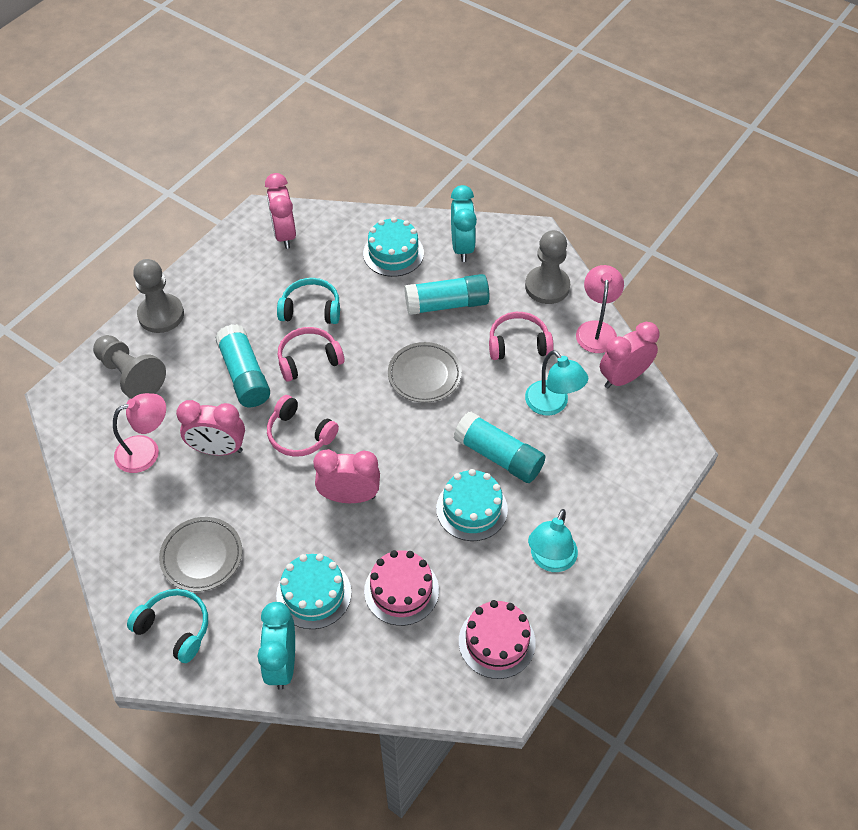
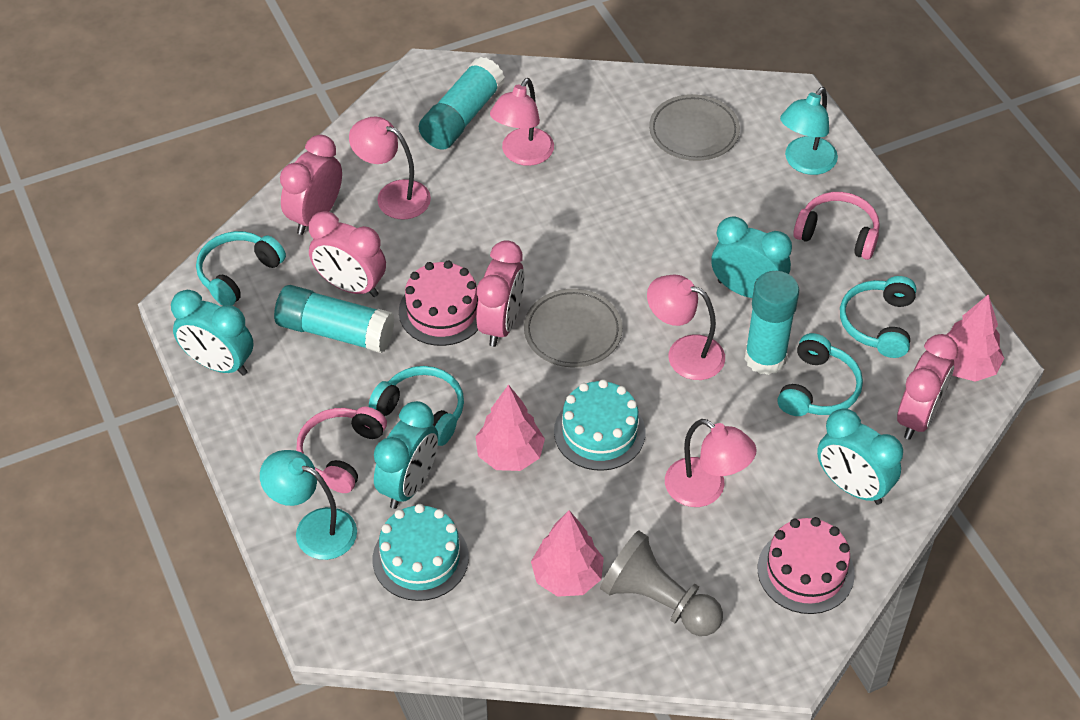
grey pawn: [93,335,166,399] [133,259,184,333] [525,230,570,304] = 3 -> [600,530,723,636] = 1
pink headphones: [267,395,339,457] [278,327,344,382] [489,312,554,360] = 3 -> [296,406,387,493] [793,192,880,260] = 2
pink lamp: [113,393,166,473] [576,265,624,353] = 2 -> [349,117,431,220] [490,78,554,166] [647,274,725,380] [665,419,757,507] = 4
pink tree: none = 0 -> [475,384,545,471] [531,510,604,597] [946,294,1004,382] = 3
turquoise cake: [276,554,352,629] [363,217,424,277] [436,469,508,541] = 3 -> [373,504,469,601] [554,379,645,471] = 2
turquoise clock: [258,602,295,690] [451,185,477,262] = 2 -> [171,290,254,376] [374,401,438,509] [711,216,792,298] [817,409,903,505] = 4
turquoise headphones: [127,589,208,663] [277,278,340,324] = 2 -> [196,231,286,306] [369,366,464,446] [778,333,863,416] [840,276,916,358] = 4

